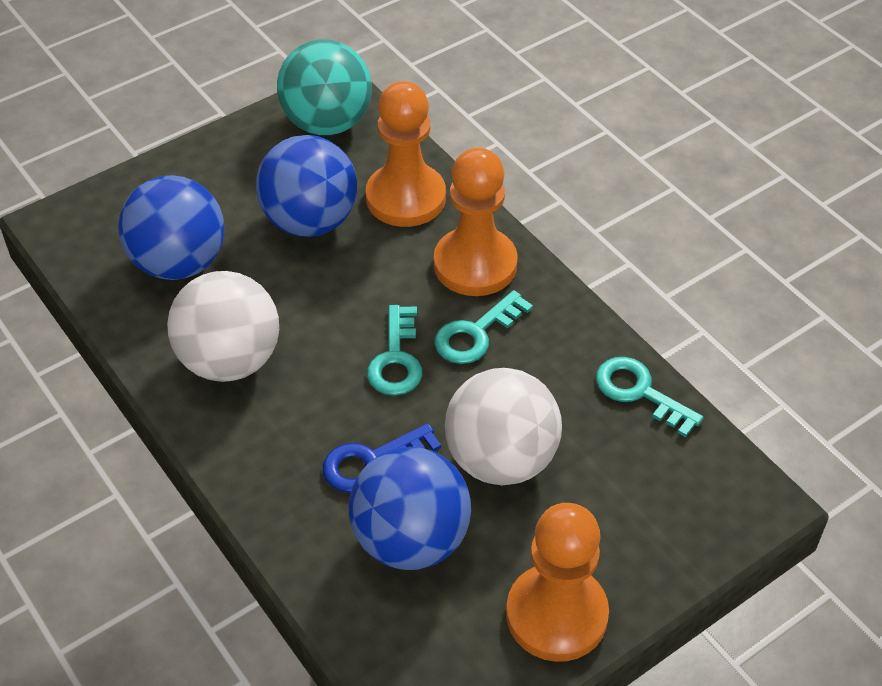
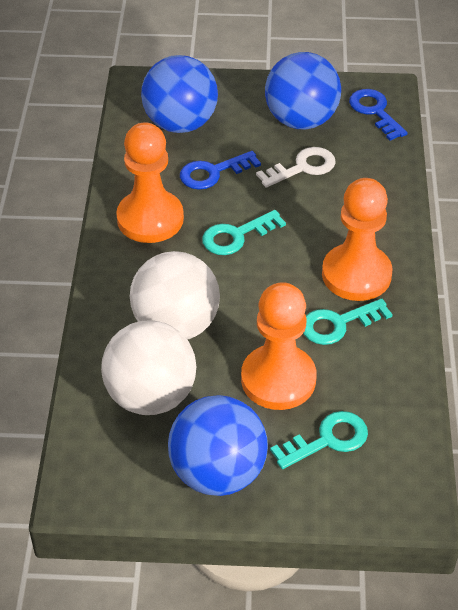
blue key: [323,423,441,493] = 1 -> [180,151,261,190] [349,89,408,141] = 2
turquoise ball: [277,39,372,135] = 1 -> none = 0
white key: none = 0 -> [256,147,336,188] = 1

